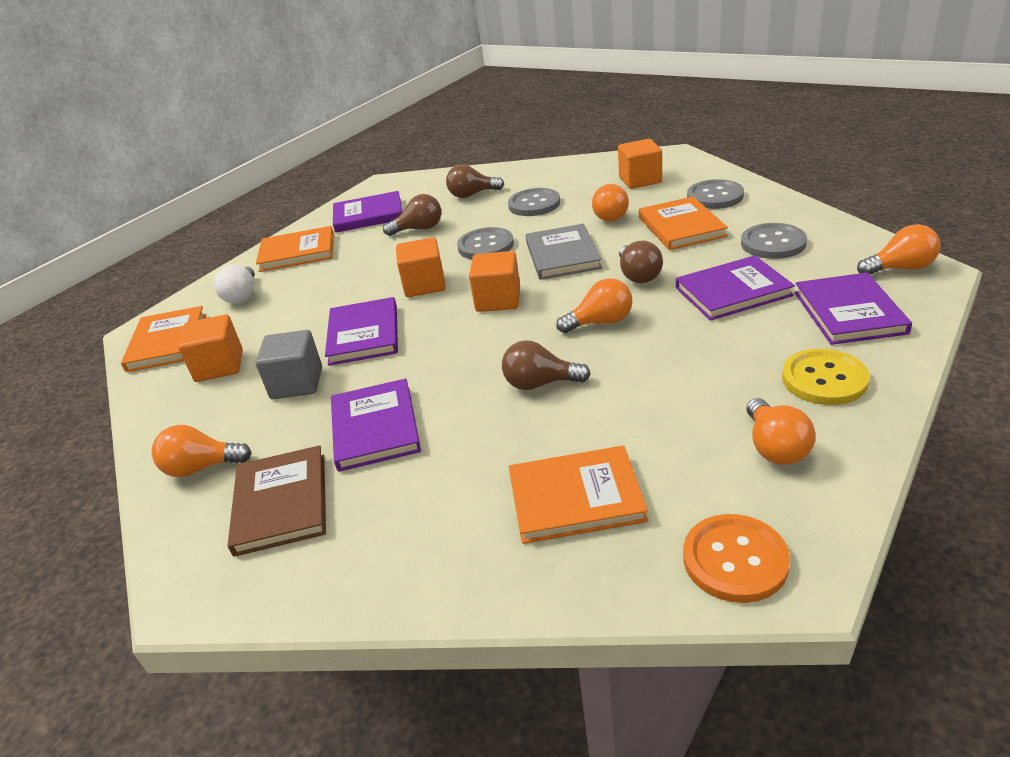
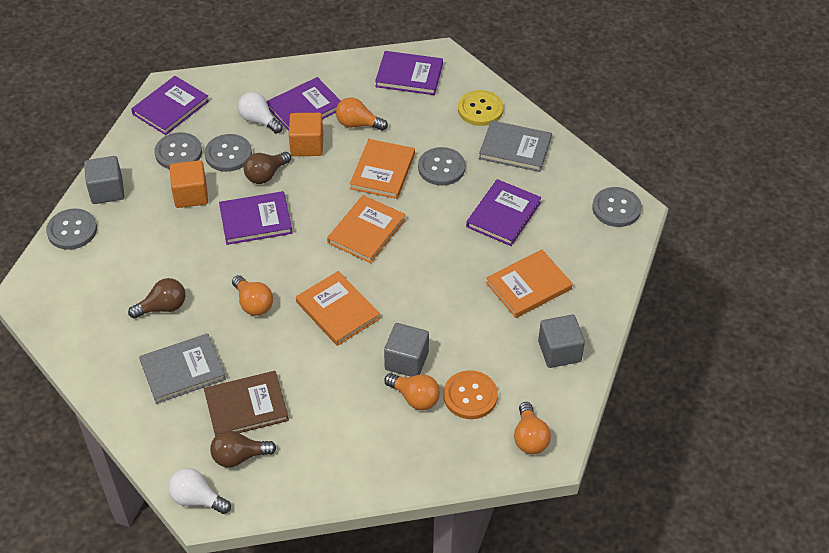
brown light bulb: [383,194,441,236] [446,164,504,198] [502,340,591,390] [619,241,663,283] = 4 -> [128,278,185,319] [210,430,276,467] [244,152,291,184] = 3
grey book: [526,224,602,280] = 1 -> [139,333,226,404] [479,120,552,172] = 2
grey button: [457,227,514,259] [508,188,560,216] [687,179,744,209] [741,223,807,259] = 4 -> [46,209,97,250] [154,132,202,169] [204,134,252,172] [418,147,465,186] [592,187,642,227] = 5
grey cube: [255,330,322,399] = 1 -> [84,156,125,204] [384,323,429,377] [538,315,585,368] = 3
orange cube: [178,314,243,382] [396,237,446,297] [469,251,520,312] [618,139,662,189] = 4 -> [170,160,208,208] [289,113,323,156] = 2
orange light bulb: [152,425,252,477] [556,278,632,333] [592,184,629,222] [746,398,816,465] [857,224,941,274] = 5 -> [232,275,273,316] [336,97,388,131] [384,373,440,410] [514,402,551,454] = 4
white light bulb: [214,265,255,303] = 1 -> [168,468,231,514] [238,92,283,133] = 2

